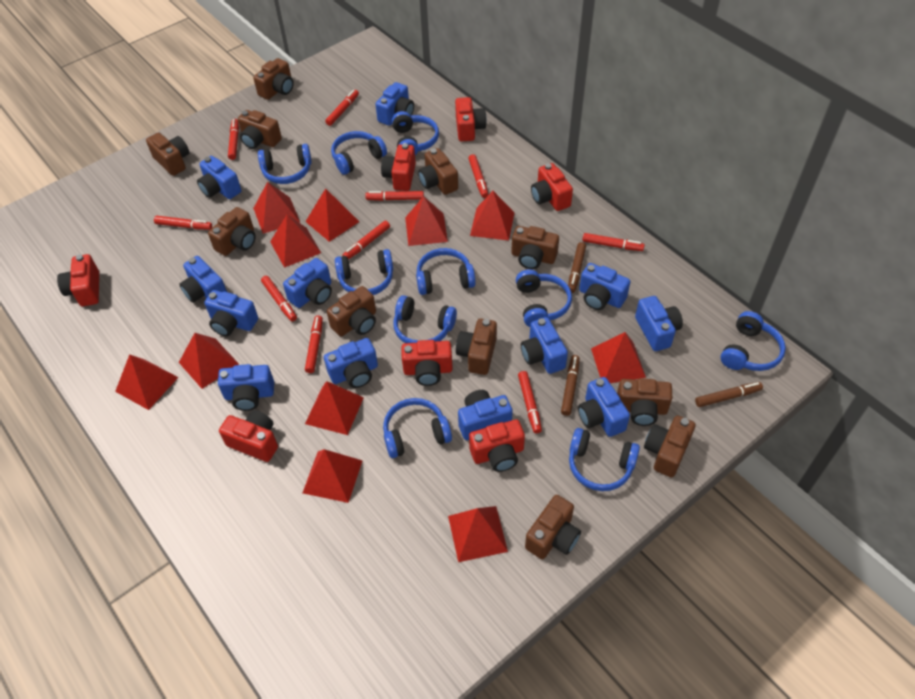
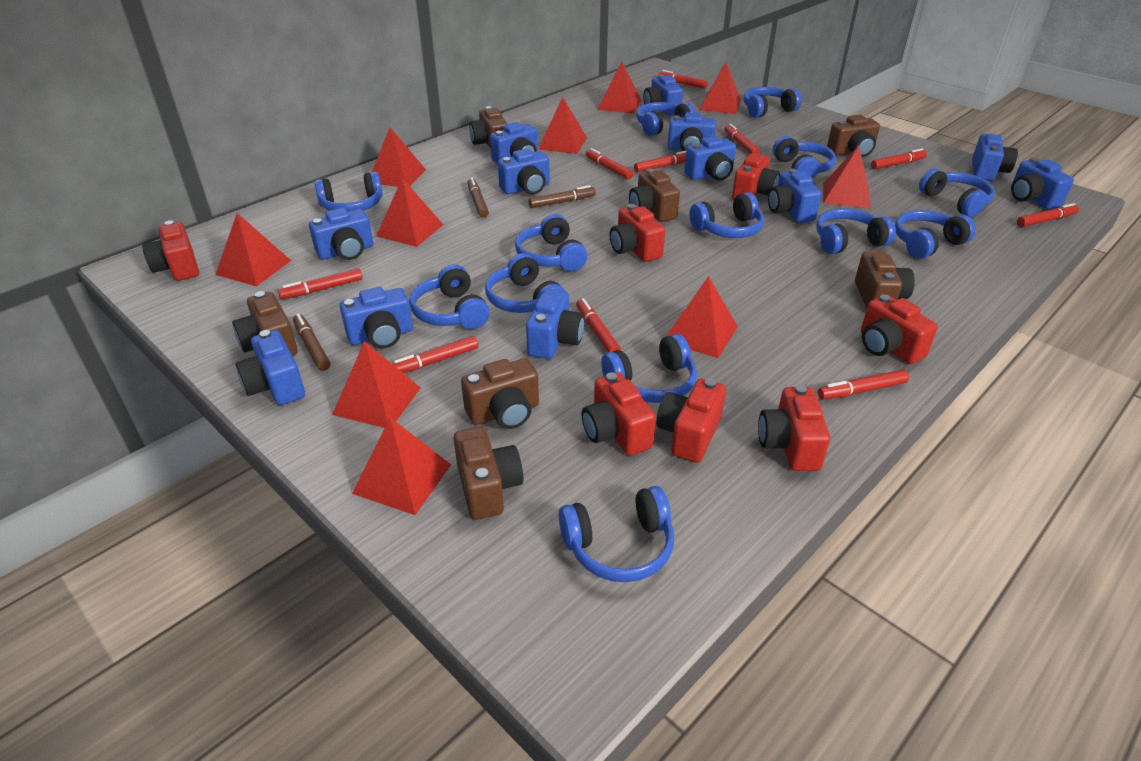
blue headphones: [258,144,312,184] [331,131,387,175] [335,249,393,295] [383,398,452,458] [392,111,439,155] [393,295,457,343] [416,248,476,295] [516,269,572,327] [569,428,640,491] [721,311,786,371] = 10 -> [314,172,383,212] [409,264,490,329] [485,253,566,313] [515,214,587,271] [559,486,674,582] [601,334,697,403] [636,102,696,136] [690,192,764,238] [743,87,802,118] [773,136,836,179] [816,208,896,254] [895,210,976,259] [919,168,995,217] = 13
brown camera: [146,132,190,176] [208,207,256,256] [238,110,282,149] [253,58,294,100] [327,286,376,336] [418,148,458,195] [456,319,497,375] [511,226,559,269] [525,495,581,559] [617,378,672,426] [644,416,696,478] = 11 -> [232,291,298,356] [453,427,523,520] [461,358,539,429] [469,106,507,149] [629,168,680,222] [827,115,880,157] [855,251,915,309] = 7
red pyramid: [115,354,179,410] [179,333,239,389] [253,182,300,234] [270,215,321,268] [303,449,363,503] [305,188,359,242] [305,381,364,435] [405,196,448,246] [448,506,508,562] [470,191,515,241] [591,332,646,383] = 11 -> [215,213,291,286] [332,341,420,428] [352,418,451,515] [372,127,426,187] [376,178,443,247] [538,97,587,154] [598,61,641,114] [667,276,738,358] [700,62,741,114] [823,145,871,209] = 10

